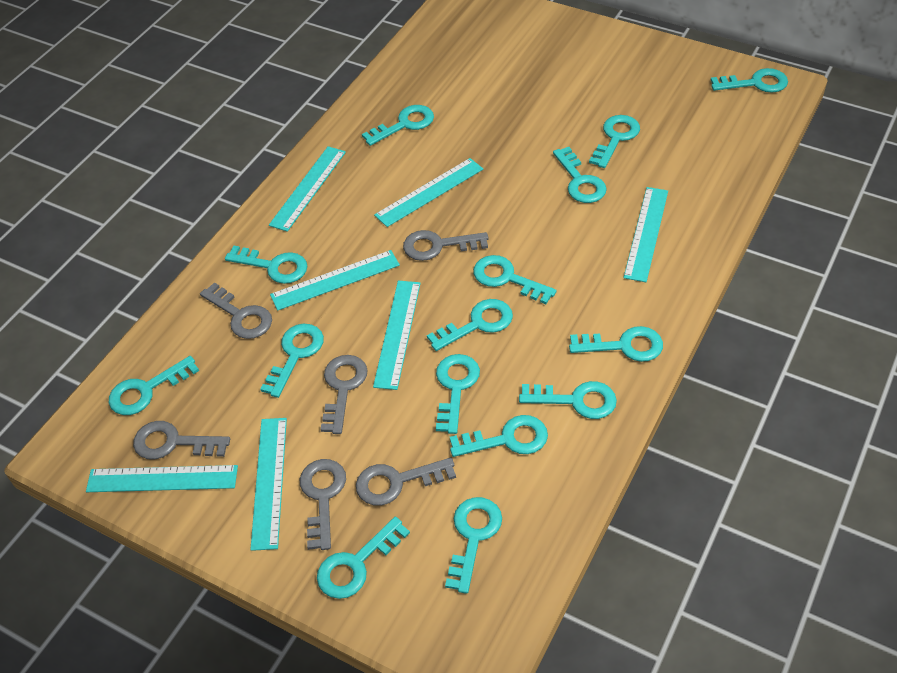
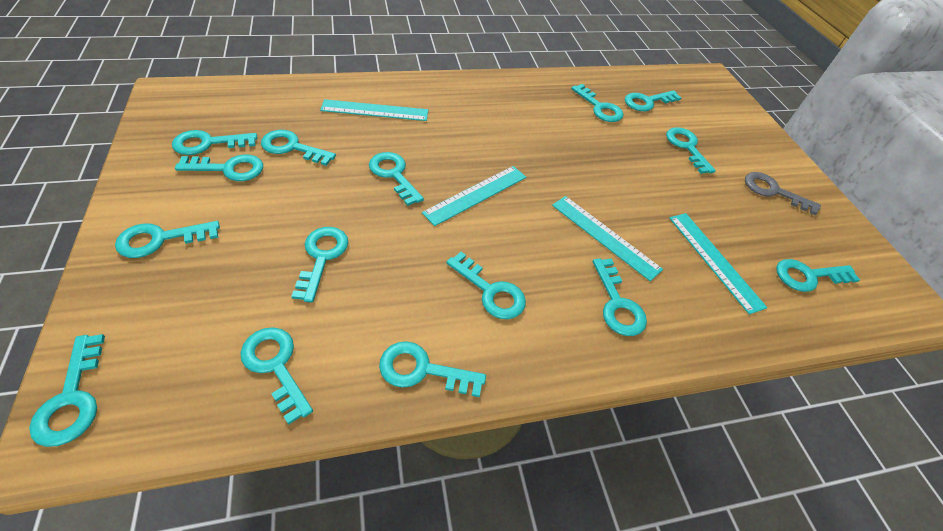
grey key: [133,421,230,459] [200,282,272,339] [300,459,346,550] [320,355,368,434] [356,458,456,506] [403,230,489,261] = 6 -> [745,172,821,215] = 1
turquoise ruler: [86,465,238,492] [250,418,287,551] [269,146,346,232] [270,250,400,311] [373,281,421,390] [374,158,483,227] [623,187,668,282] = 7 -> [320,99,428,121] [422,166,526,226] [552,196,663,281] [669,213,767,314] = 4

